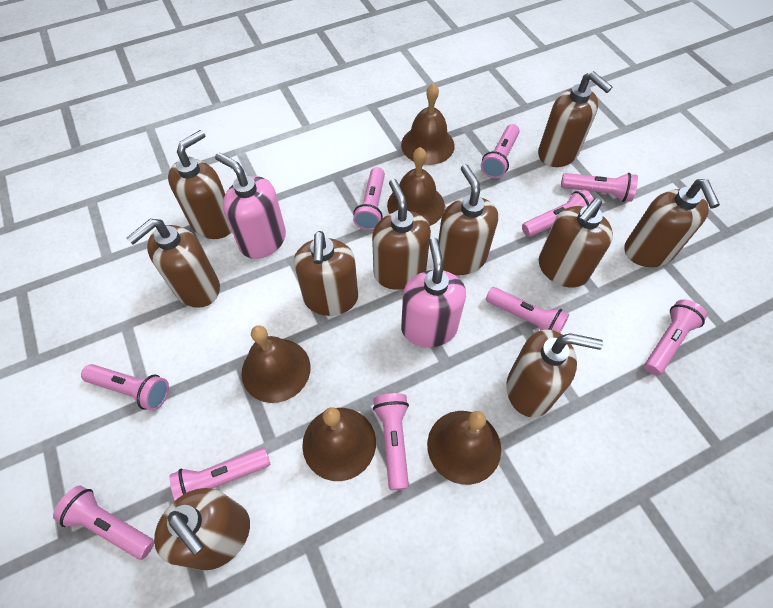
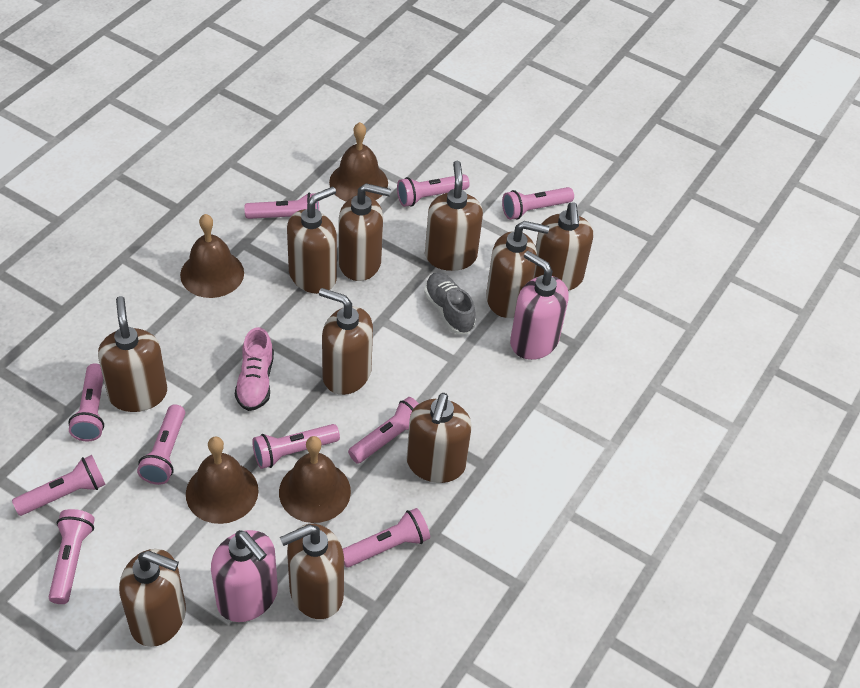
brown bell: [241,325,310,403] [302,407,376,481] [387,147,445,226] [401,83,455,165] [427,411,501,485] = 5 -> [180,214,244,298] [186,436,259,524] [279,436,351,523] [329,122,388,201] = 4
grey shoe: none = 0 -> [424,273,476,334] = 1
pink shoe: none = 0 -> [235,327,274,411] = 1

